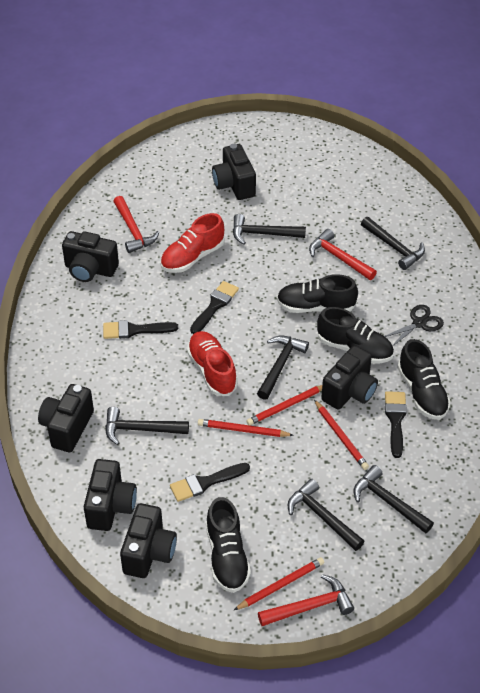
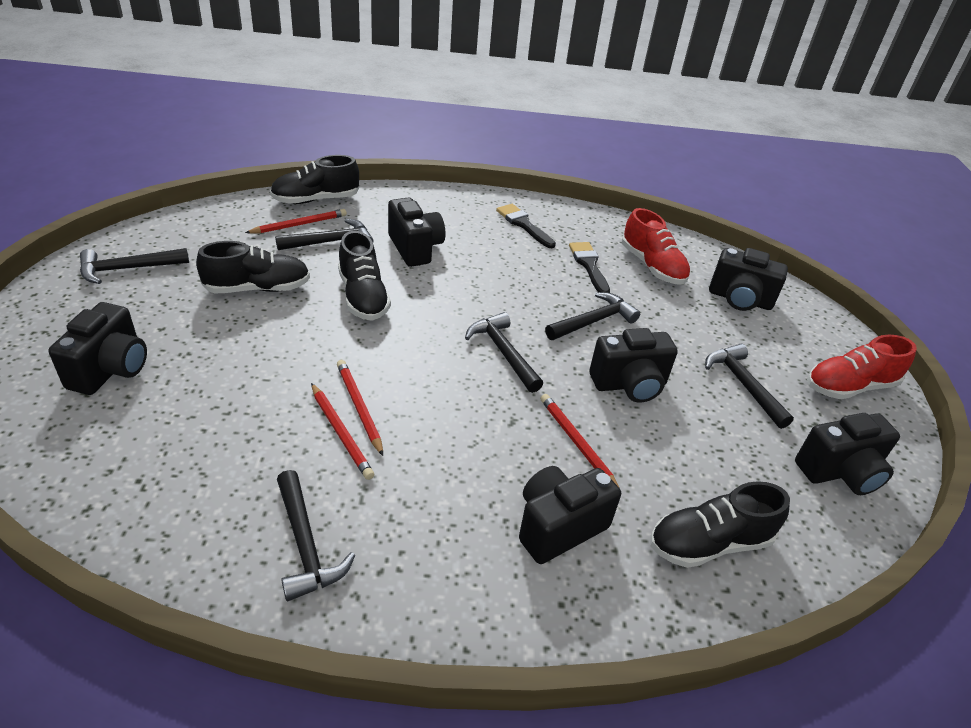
black brush: [103,320,178,339] [170,463,250,502] [190,281,239,334] [385,391,407,458] = 4 -> [496,204,556,248] [569,242,610,293] = 2
black scissors: [385,305,444,346] = 1 -> none = 0
red hammer: [113,196,159,253] [258,574,354,626] [309,229,377,280] = 3 -> none = 0

